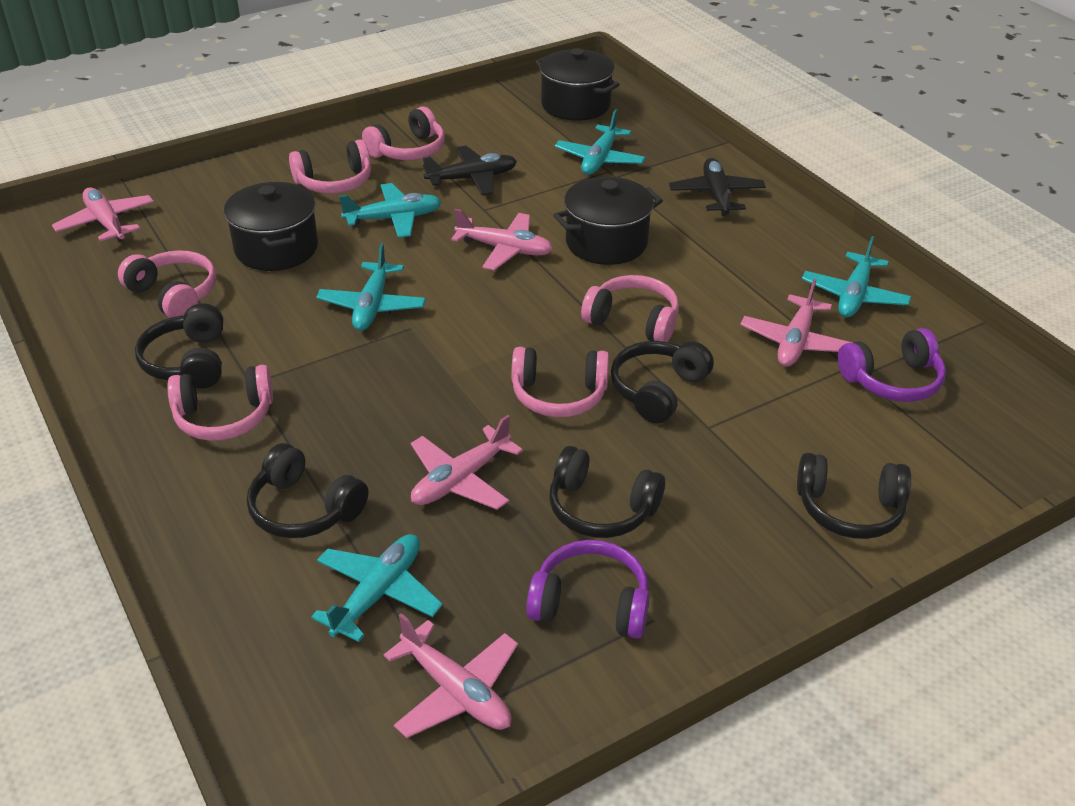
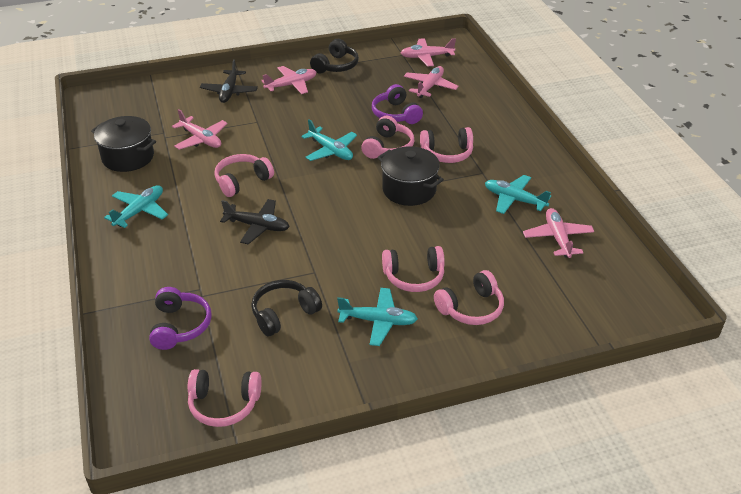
black headphones: [135,303,223,389] [247,443,368,538] [549,446,665,538] [611,341,714,424] [797,453,911,539] = 5 -> [251,280,322,336] [310,39,359,73] = 2
black pot: [224,182,318,271] [536,48,620,121] [553,177,663,265] = 3 -> [91,116,156,172] [378,146,444,206] = 2
turquoise plane: [311,534,443,642] [316,243,426,331] [339,183,442,238] [555,109,646,175] [802,236,911,318] = 5 -> [104,185,168,228] [301,119,357,161] [337,288,418,346] [485,175,551,214] = 4

